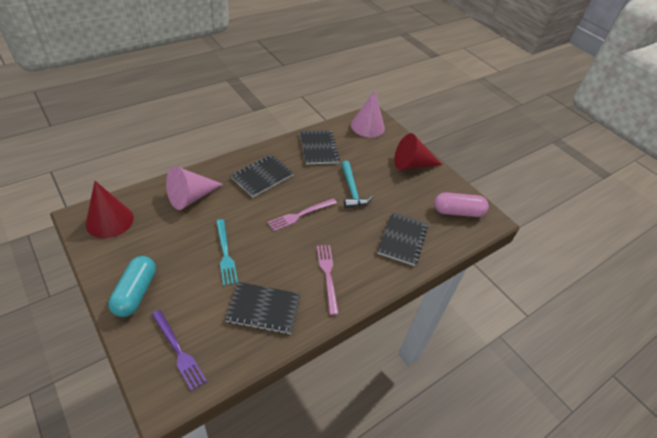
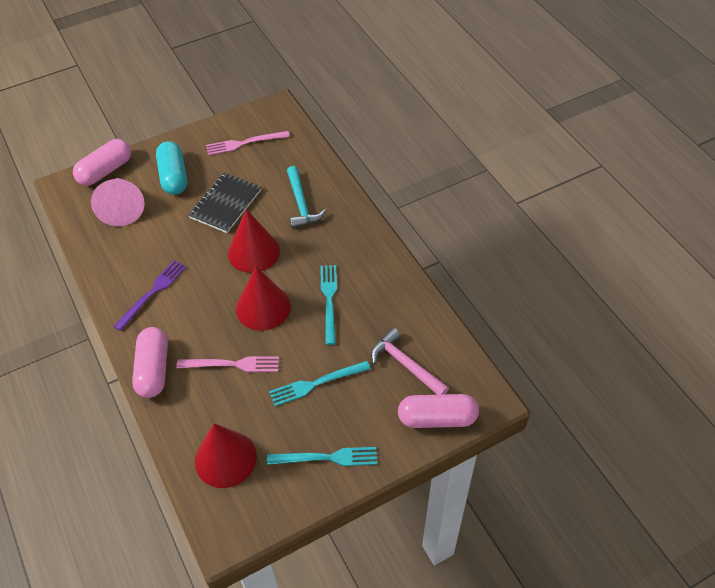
black notebook: [225,282,301,334] [231,155,294,197] [300,130,340,164] [377,212,428,266] = 4 -> [189,172,261,233] = 1
pink capsule: [434,193,489,217] = 1 -> [73,139,131,186] [132,327,168,398] [398,394,479,428] = 3
pink cone: [166,166,223,210] [351,90,385,137] = 2 -> [91,178,144,226] = 1
pink hammer: none = 0 -> [371,328,449,395] = 1
red cone: [85,181,134,238] [394,133,442,170] = 2 -> [195,423,257,488] [228,209,280,273] [236,266,291,331] = 3
turquoise fork: [216,219,238,286] = 1 -> [267,447,377,466] [269,361,371,406] [320,265,337,345] = 3

